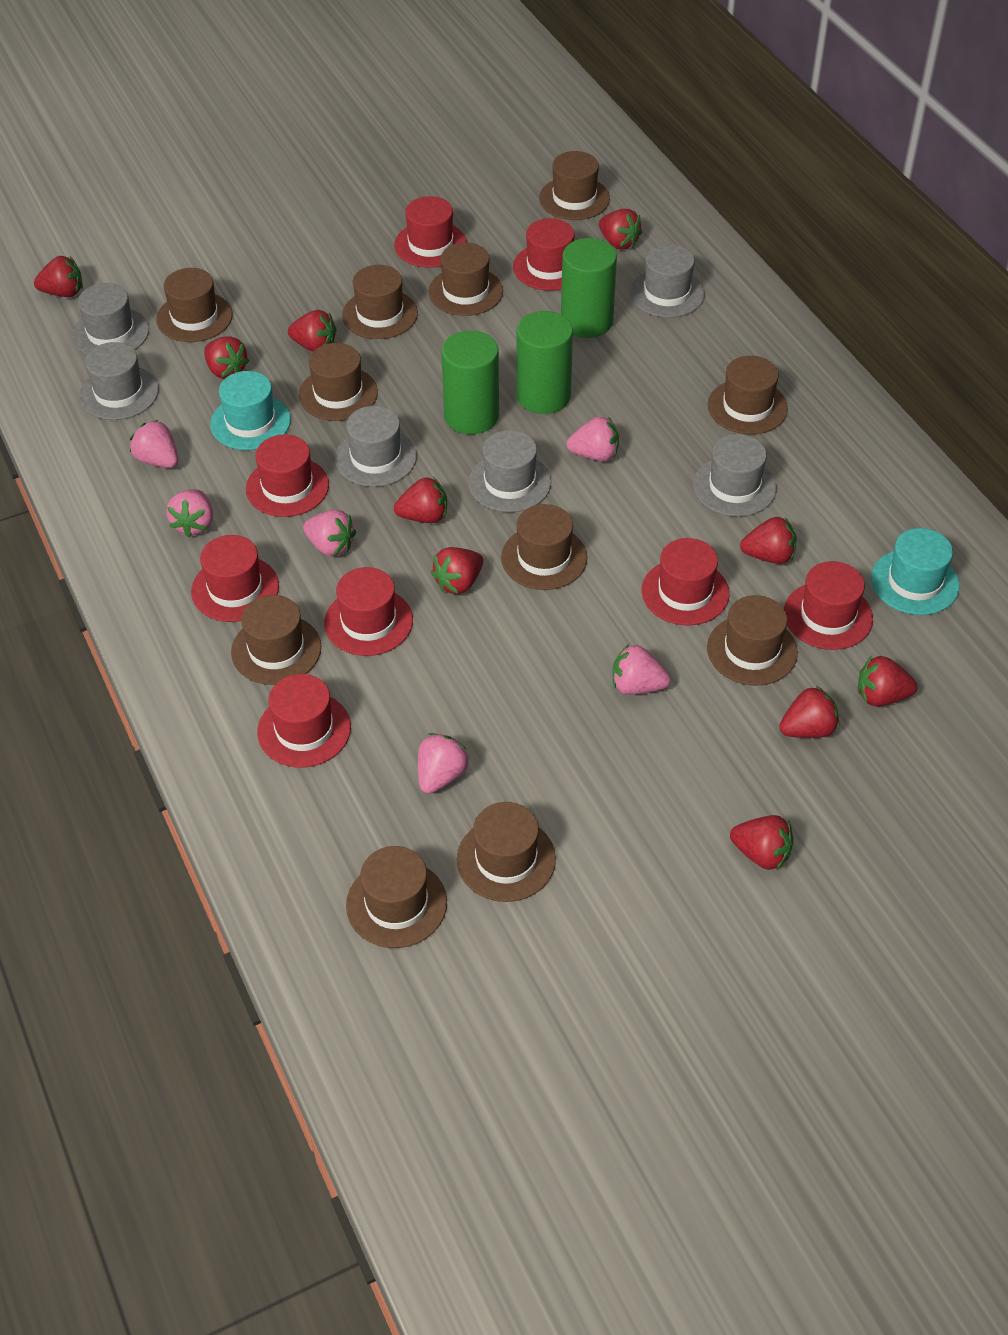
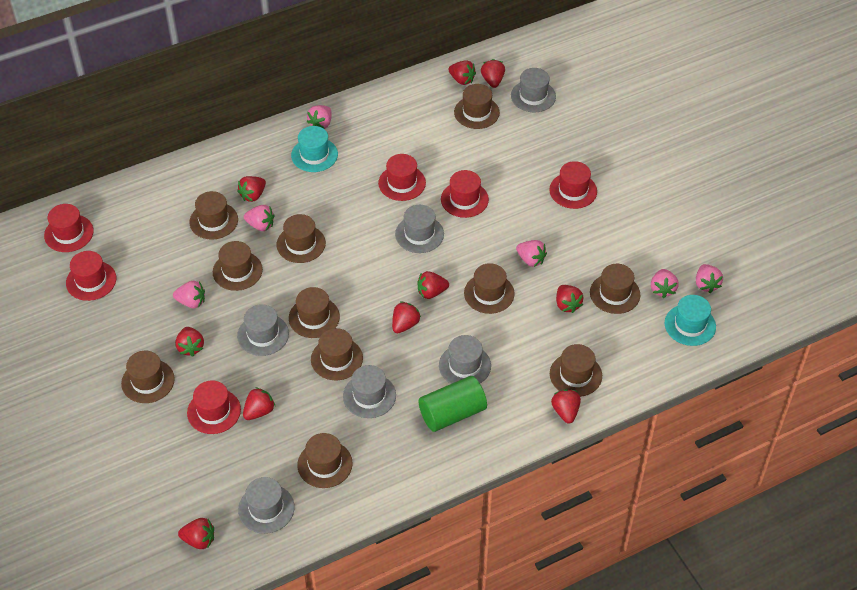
green cylinder: [441,331,499,434] [516,311,573,414] [561,238,617,338] = 3 -> [419,376,487,432] = 1
red hat: [191,535,279,622] [246,434,329,517] [257,674,351,768] [324,567,413,656] [394,196,467,268] [513,218,574,291] [642,538,729,626] [784,561,873,650] = 8 -> [44,204,94,252] [66,251,116,301] [187,380,241,434] [378,154,426,201] [441,170,489,218] [549,161,597,209] = 6

